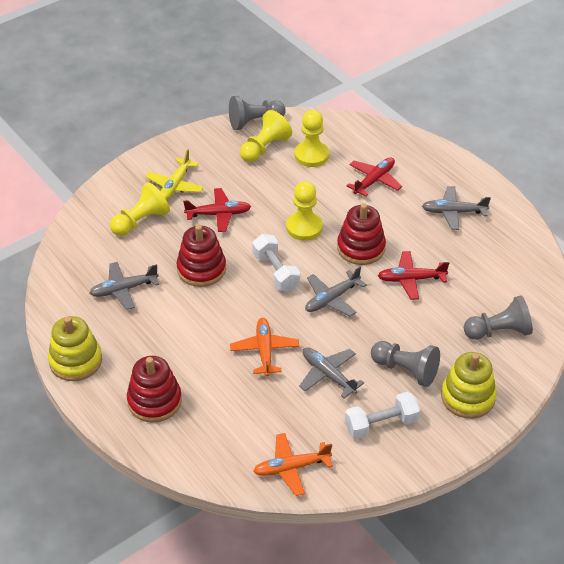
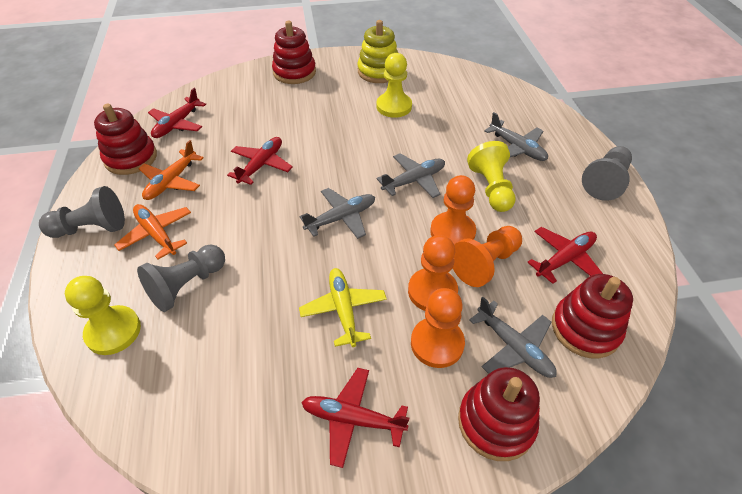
orange pawn: none = 0 -> [408,235,458,311] [411,288,465,368] [430,175,476,244] [453,226,522,287] = 4
red plane: [183,188,251,232] [347,157,402,197] [378,251,449,300] = 3 -> [148,88,206,138] [227,137,293,185] [302,368,409,468] [527,227,603,284] = 4
red stacking toy: [127,356,182,423] [176,225,226,287] [337,203,386,265] = 3 -> [94,104,157,175] [272,21,316,84] [458,367,540,461] [552,274,633,358] = 4
white dumbbell: [252,234,300,291] [345,392,420,439] = 2 -> none = 0
yellow pawn: [110,182,170,236] [240,110,292,162] [286,181,323,241] [295,110,329,167] = 4 -> [65,276,141,355] [377,53,412,118] [467,141,515,212] = 3
yellow stacking toy: [48,316,102,381] [441,352,497,419] = 2 -> [357,20,398,83] = 1

